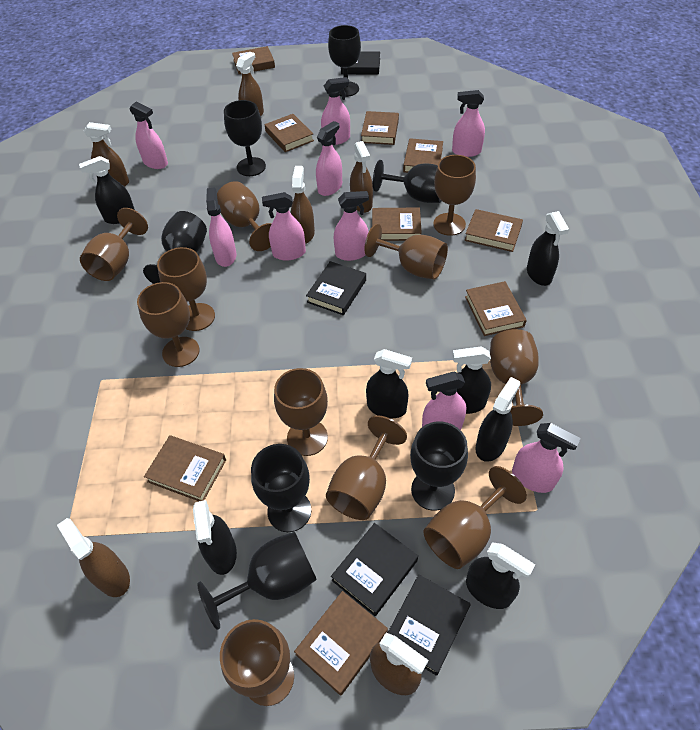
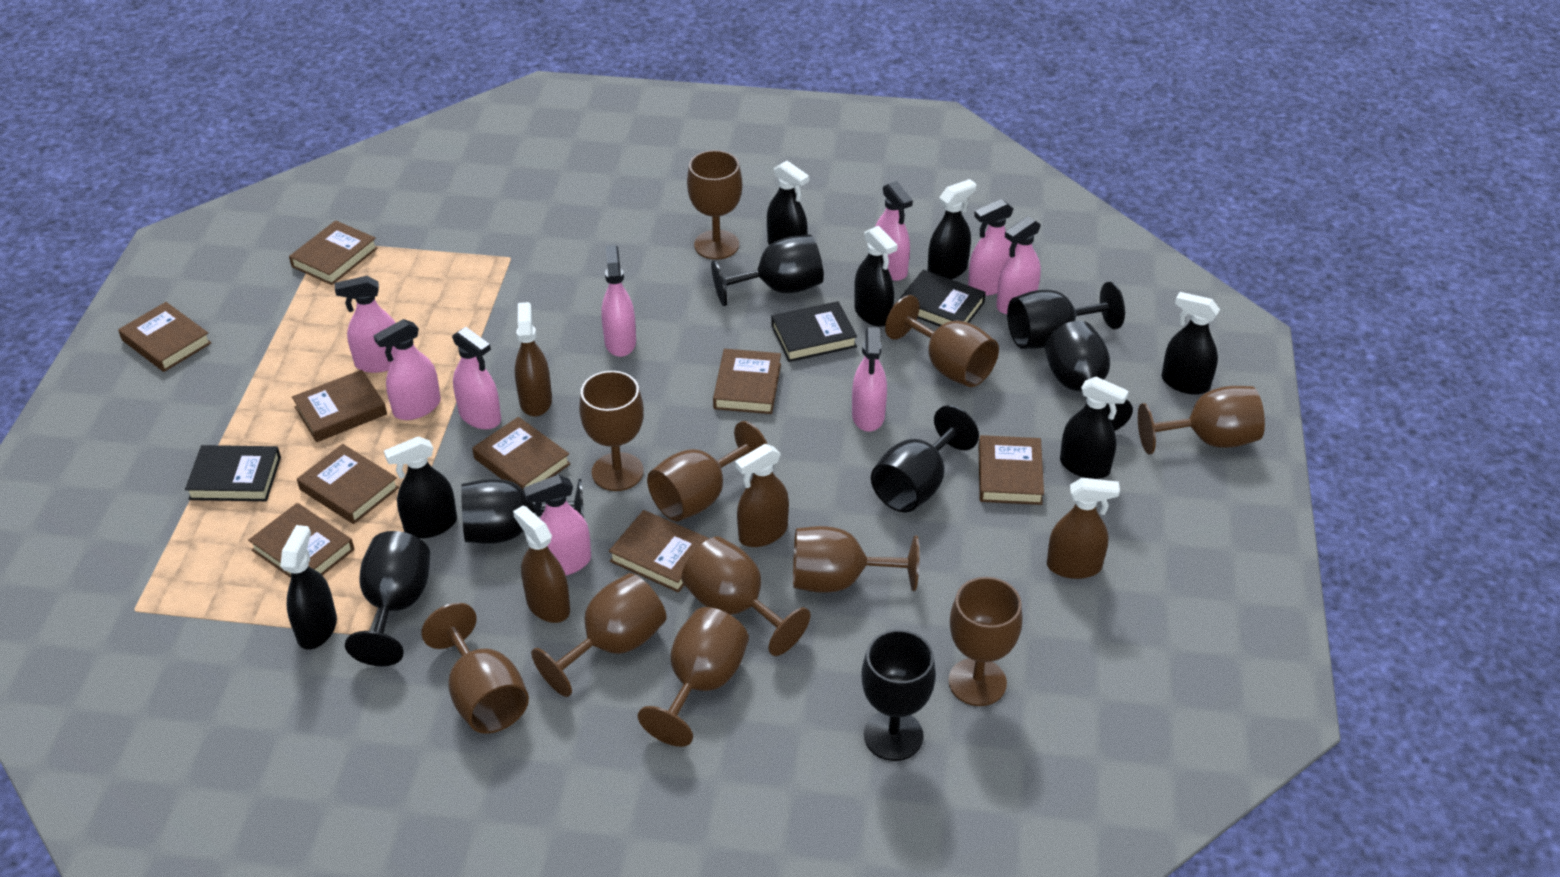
black book: [306,261,366,315] [331,523,418,616] [341,51,380,75] [388,574,470,676] = 4 -> [185,445,281,501] [771,301,857,362] [898,270,986,326] = 3
brown spray bottle: [57,518,130,597] [84,122,129,187] [236,52,264,116] [291,166,315,244] [350,141,373,213] [370,633,429,695] = 6 -> [513,505,570,623] [515,302,552,416] [735,444,789,547] [1047,478,1120,579] = 4

